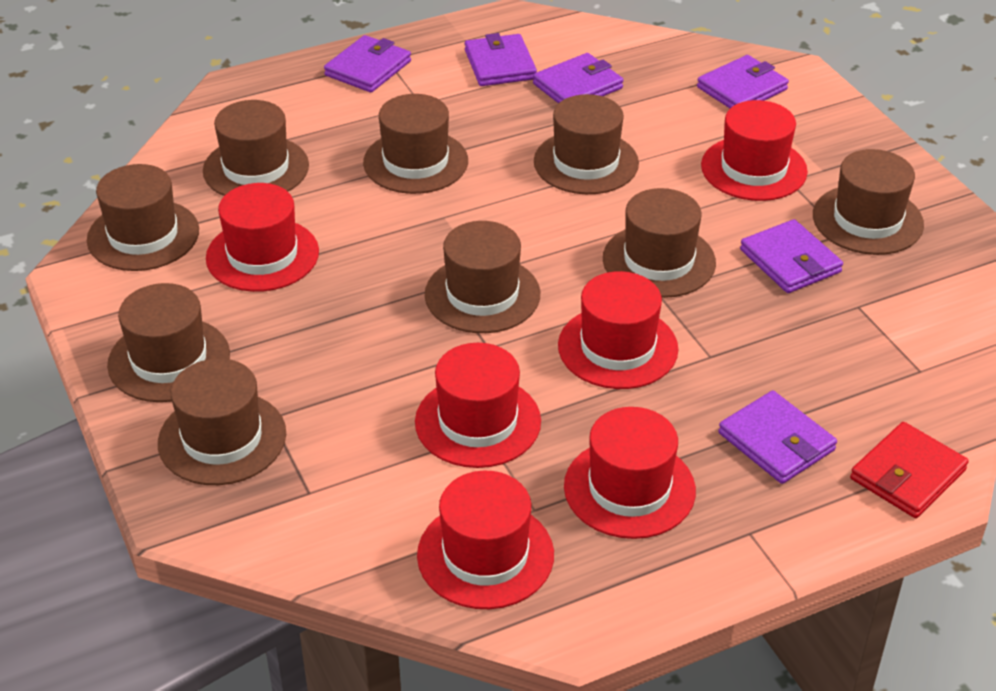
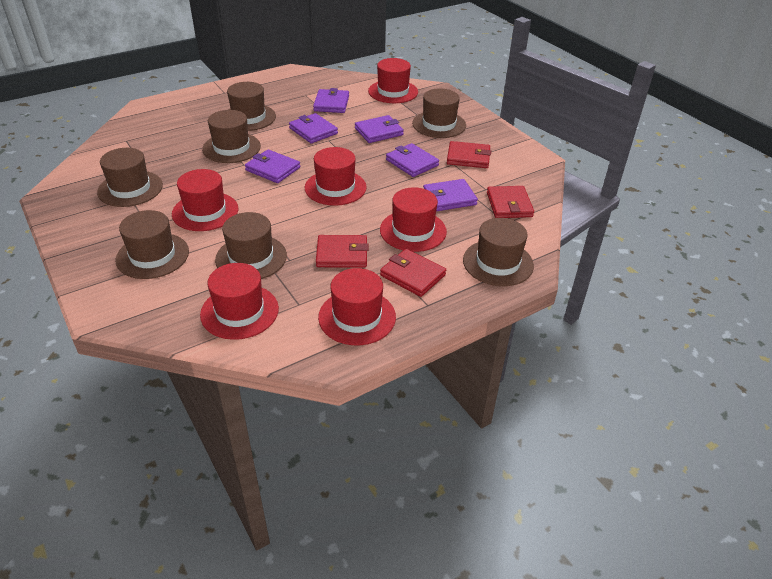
brown hat: [87,164,199,271] [107,283,230,402] [158,359,286,485] [203,100,309,196] [363,94,468,194] [425,221,540,333] [534,94,639,194] [603,188,716,298] [813,149,924,255] = 9 -> [97,148,163,207] [116,210,189,279] [202,110,261,163] [215,212,287,279] [227,82,276,131] [412,88,466,138] [463,218,534,286] = 7
red wallet: [850,422,969,518] = 1 -> [316,235,369,268] [380,249,446,297] [447,141,491,168] [487,186,534,218] = 4

